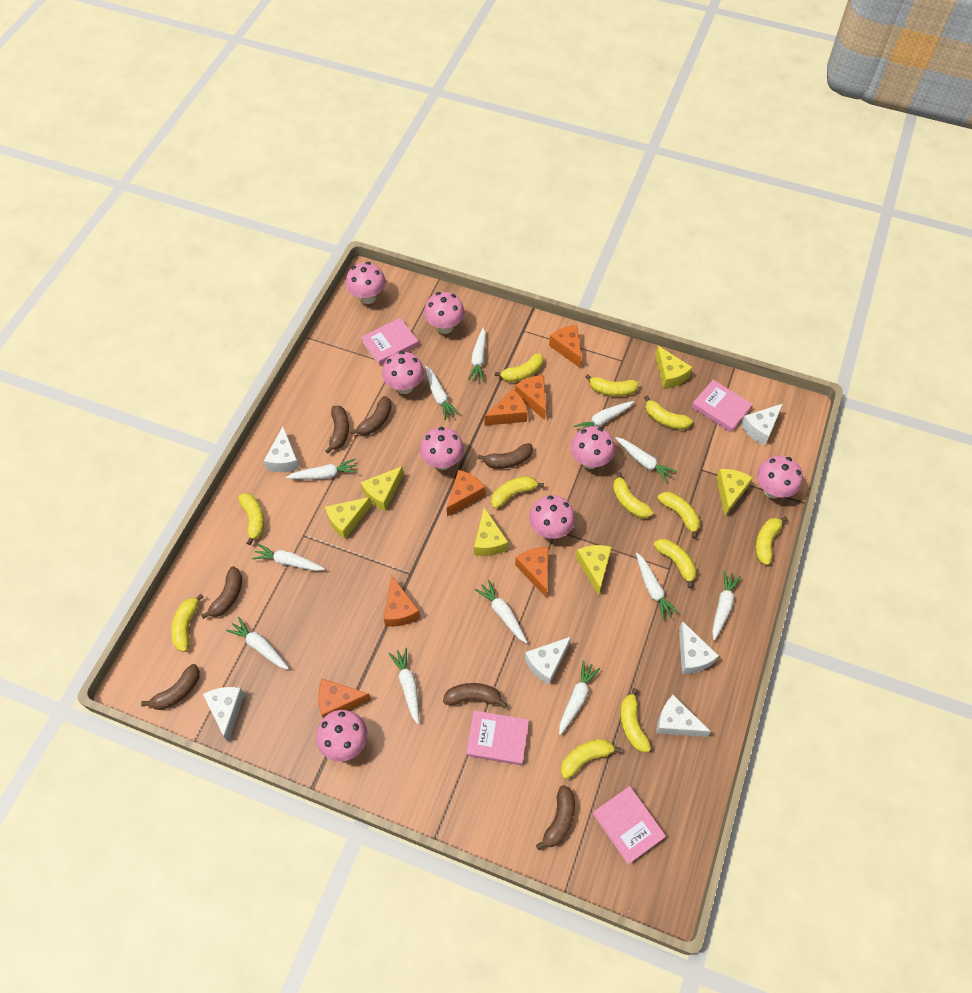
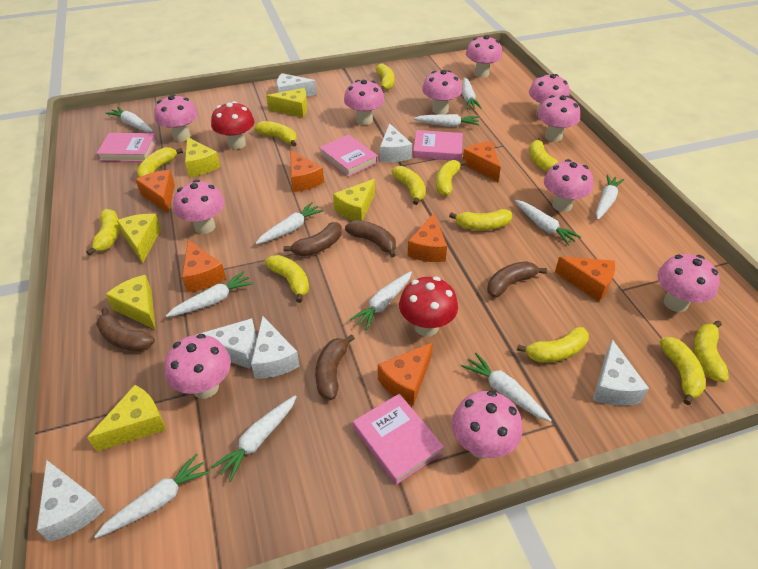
brown banana: [141,664,200,710] [201,566,242,619] [325,406,349,453] [350,396,392,435] [443,683,508,709] [478,443,533,469] [536,785,575,850] = 7 -> [96,307,155,351] [283,222,342,256] [315,334,355,400] [345,220,396,257] [487,261,547,297] = 5
pink mushroom: [316,710,368,762] [346,262,386,304] [382,351,424,394] [420,427,464,470] [424,292,465,334] [529,495,575,539] [571,426,615,469] [757,455,803,499] = 8 -> [154,94,198,142] [165,334,231,399] [173,180,225,234] [344,80,384,125] [422,70,462,115] [452,391,522,459] [466,35,502,78] [529,74,570,115] [537,95,580,142] [544,159,593,212] [657,254,720,312] = 11
red mushroom: none = 0 -> [211,101,255,149] [399,277,458,337] = 2
white carrot: [226,617,289,670] [252,544,325,571] [286,459,358,480] [389,648,419,724] [425,366,460,420] [468,328,486,382] [475,580,527,643] [559,661,600,735] [573,401,634,432] [615,437,677,483] [636,553,679,621] [712,571,741,640] = 12 -> [94,454,210,538] [106,107,153,132] [166,271,253,317] [211,395,297,482] [256,202,324,244] [349,271,412,330] [414,114,479,127] [461,353,552,422] [462,77,482,109] [515,200,581,246] [596,175,625,220] = 11

